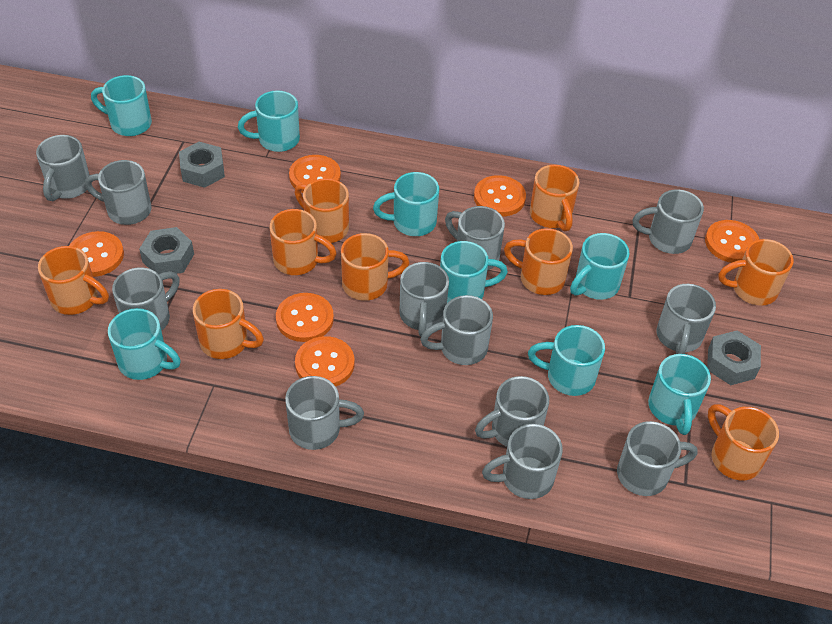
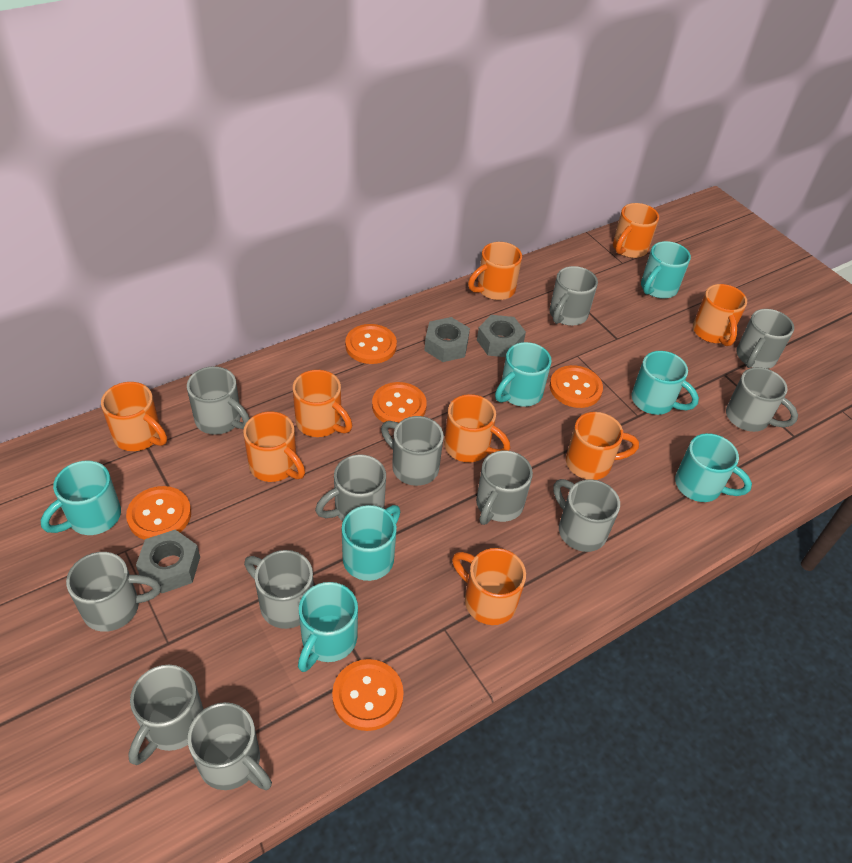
orange button: [69,231,124,277] [276,293,334,342] [289,155,341,193] [295,336,355,387] [474,175,526,217] [705,220,759,263] = 6 -> [126,486,191,540] [332,659,404,731] [345,324,397,364] [372,382,427,423] [550,365,603,408] = 5
turquoise mug: [91,75,152,136] [108,308,181,380] [238,91,300,152] [373,172,439,236] [440,241,508,303] [528,325,605,396] [570,233,630,300] [648,354,711,435] = 8 -> [41,461,121,535] [298,582,358,672] [342,505,400,581] [495,342,552,407] [631,351,699,415] [641,241,691,299] [675,433,752,502] = 7

